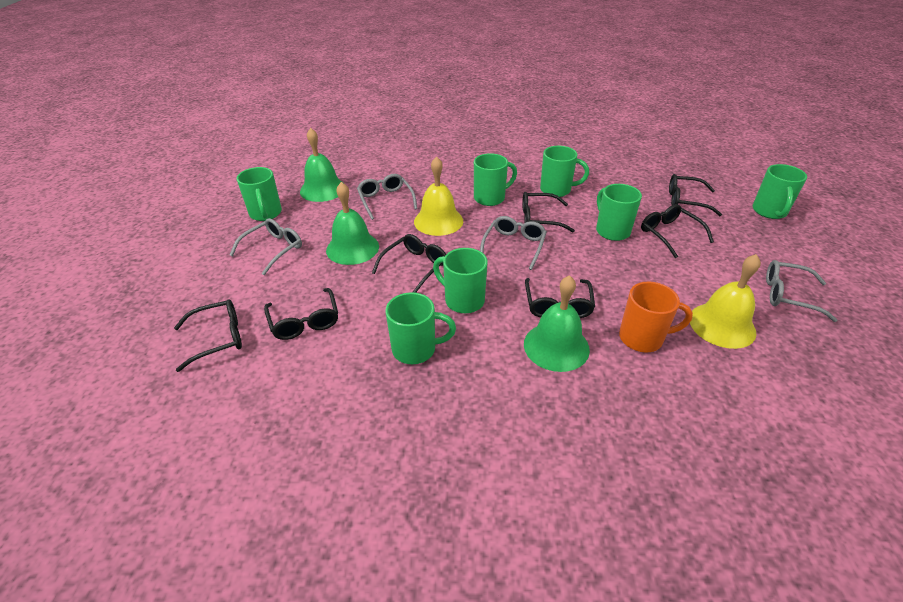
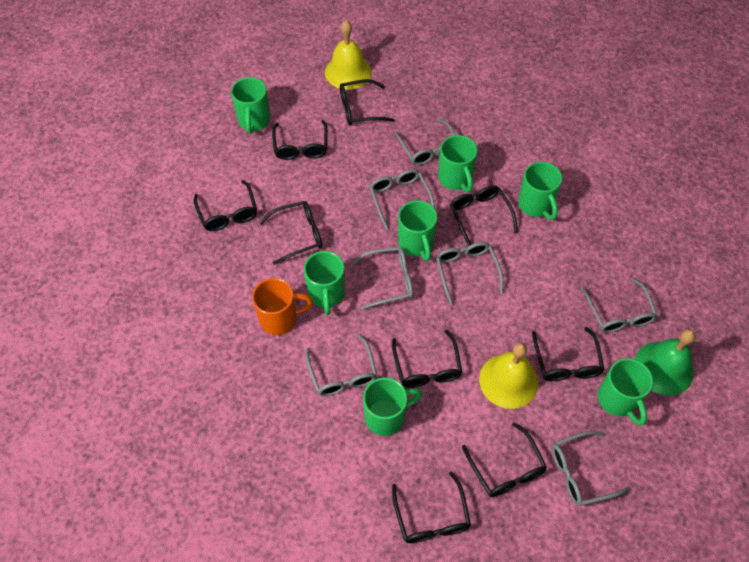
black glasses: [174,299,242,372] [264,288,338,340] [372,234,446,293] [523,192,575,232] [525,278,595,318] [641,204,714,258] [669,174,722,216] = 7 -> [193,180,257,231] [259,201,322,265] [272,120,328,160] [340,79,395,126] [392,330,462,388] [392,471,471,543] [450,185,518,246] [462,422,547,497] [532,327,604,381] = 9
green bell: [300,128,343,202] [326,182,379,265] [524,275,590,372] = 3 -> [635,329,696,396] = 1
grey glasses: [230,218,302,275] [357,174,417,220] [480,216,547,270] [766,260,837,322] = 4 -> [306,334,377,396] [351,247,413,310] [369,169,435,230] [395,119,455,165] [436,242,503,306] [552,431,630,506] [582,278,658,333] = 7

